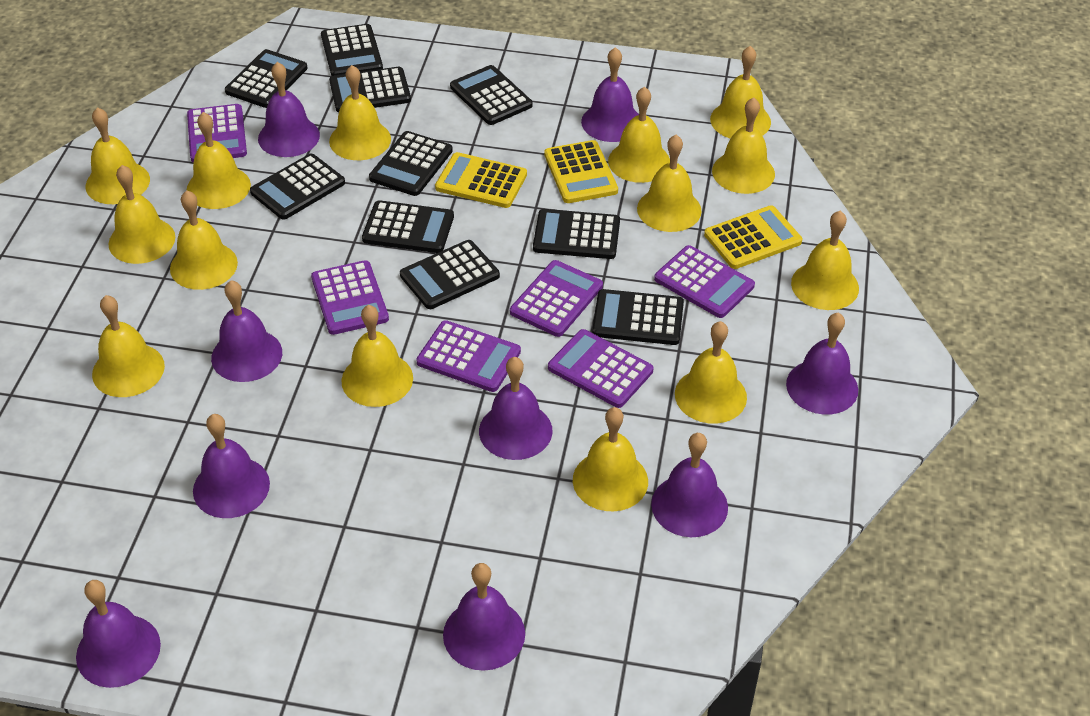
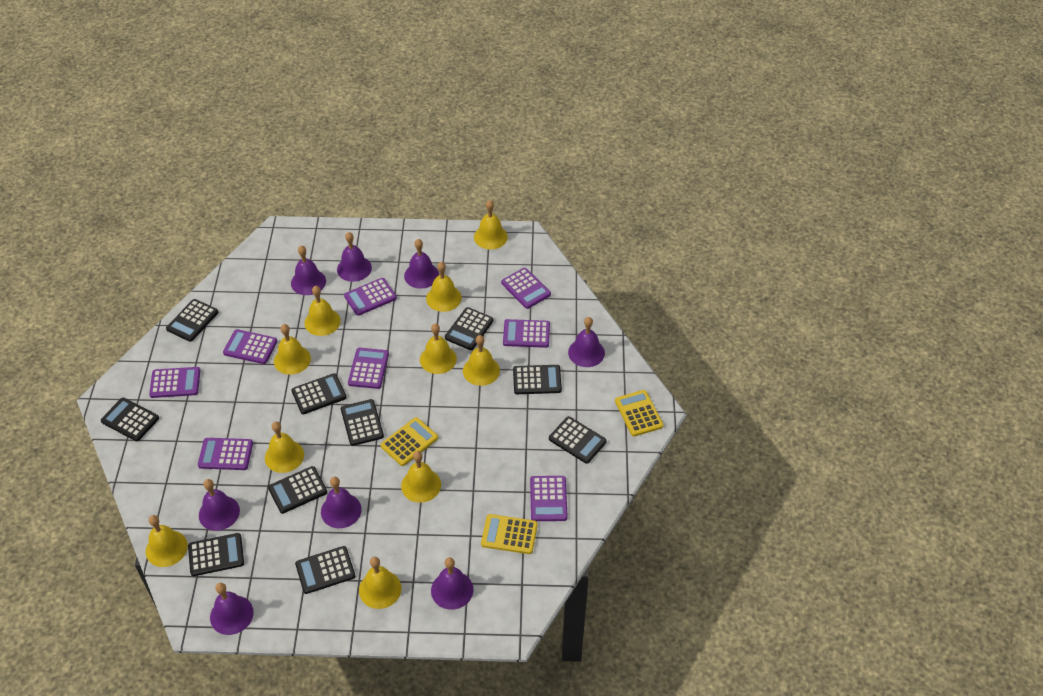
purple bell: [76,580,161,688] [193,414,270,518] [211,280,282,382] [258,62,320,157] [443,563,525,671] [479,357,553,460] [581,47,639,142] [651,433,728,537] [786,312,858,415] = 9 -> [199,479,240,531] [210,583,254,635] [291,246,326,295] [321,477,362,528] [337,232,372,282] [404,239,439,289] [431,557,474,610] [568,317,605,367] = 8
purple calculator: [187,104,247,163] [311,260,389,335] [416,320,521,392] [510,260,603,337] [548,329,653,408] [654,245,755,318] = 6 -> [149,367,200,398] [198,438,253,470] [223,329,277,364] [344,278,397,316] [348,348,389,389] [501,268,551,309] [503,319,550,348] [530,476,568,521] = 8
yellow bell: [85,107,150,204] [92,295,165,397] [108,165,175,264] [170,190,238,290] [187,112,251,209] [329,65,391,160] [342,305,413,407] [573,407,648,512] [608,87,670,183] [637,135,702,232] [675,321,747,424] [710,46,771,138] [712,97,775,194] [791,210,859,310] = 14 -> [145,515,188,567] [265,421,304,473] [274,324,311,375] [304,286,341,336] [359,557,402,609] [401,451,441,503] [420,323,457,374] [426,262,462,312] [463,335,500,386] [474,200,508,250] = 10

